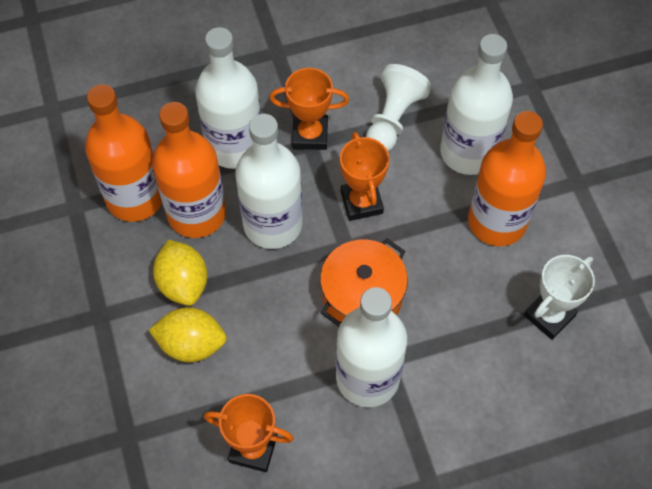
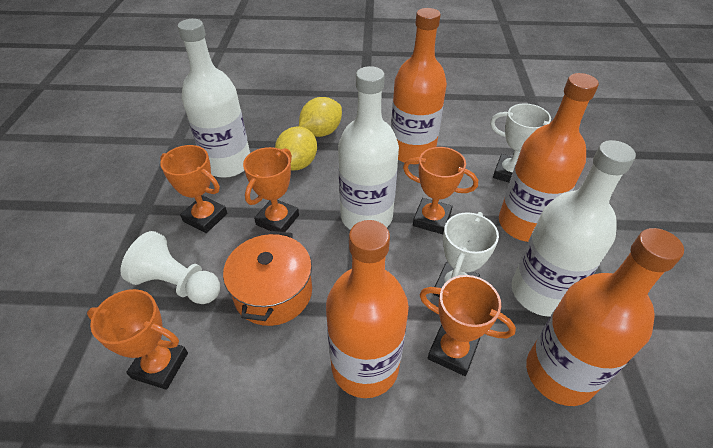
orange bottle: [85,84,162,222] [152,102,226,238] [468,111,546,246] = 3 -> [326,220,409,398] [391,8,447,164] [499,73,599,242] [526,228,684,406] = 4
orange trophy: [204,394,294,472] [269,68,349,150] [340,132,389,221] = 3 -> [87,289,188,390] [160,145,227,233] [243,147,299,232] [403,147,478,234] [420,275,516,376] = 5
white bottle: [195,27,261,169] [235,114,302,249] [336,287,407,407] [440,34,513,175] = 4 -> [178,19,250,178] [338,66,399,230] [512,140,636,317] = 3
white trophy: [524,255,595,340] = 1 -> [433,212,499,297] [490,103,551,182] = 2

